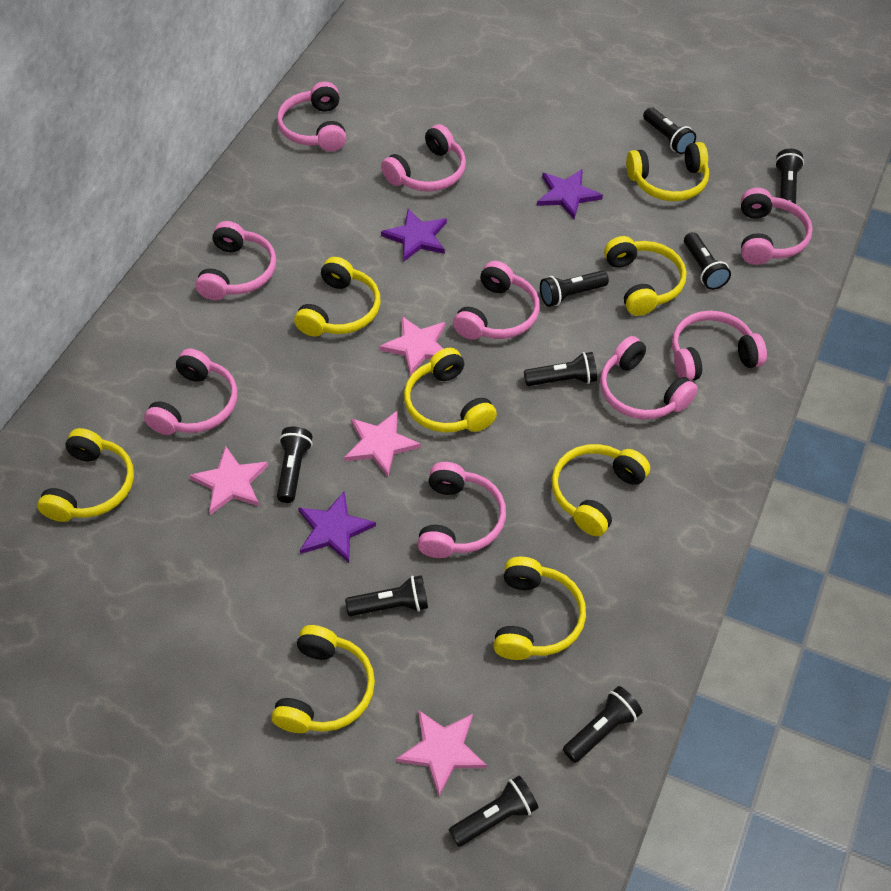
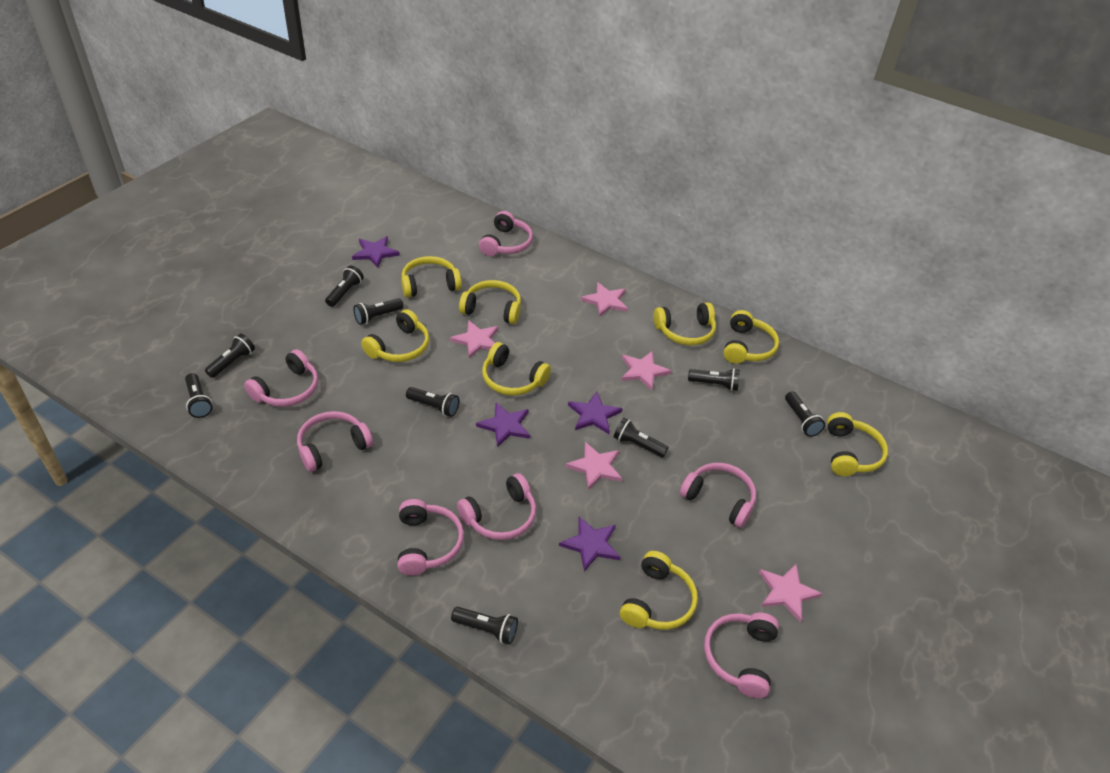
pink headphones: [144,349,238,435] [195,221,276,300] [277,82,346,151] [381,124,466,192] [417,462,506,558] [453,261,540,340] [600,336,698,419] [672,311,767,381] [741,188,813,265] = 9 -> [244,349,318,407] [297,411,373,472] [397,499,464,575] [457,473,536,540] [479,211,533,256] [680,463,756,528] [704,612,779,698] = 7
pink star: [189,446,268,515] [344,411,421,477] [379,316,445,376] [396,710,487,796] = 4 -> [450,320,498,359] [566,442,622,490] [581,282,628,317] [621,351,671,391] [759,564,822,622] = 5
purple star: [298,492,376,563] [381,209,447,262] [537,169,603,219] = 3 -> [352,236,400,268] [476,403,530,448] [559,517,621,572] [568,392,622,434] = 4

